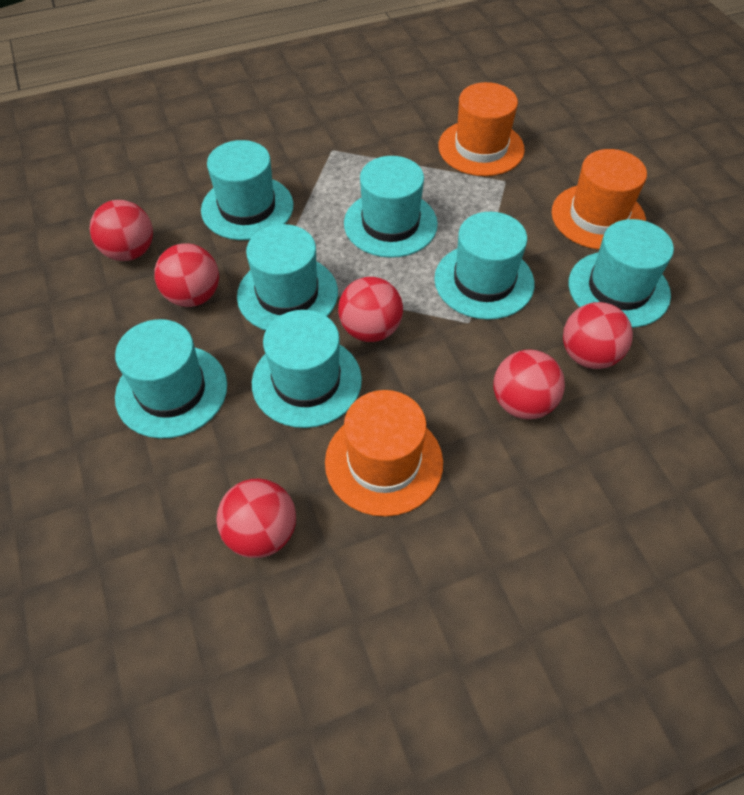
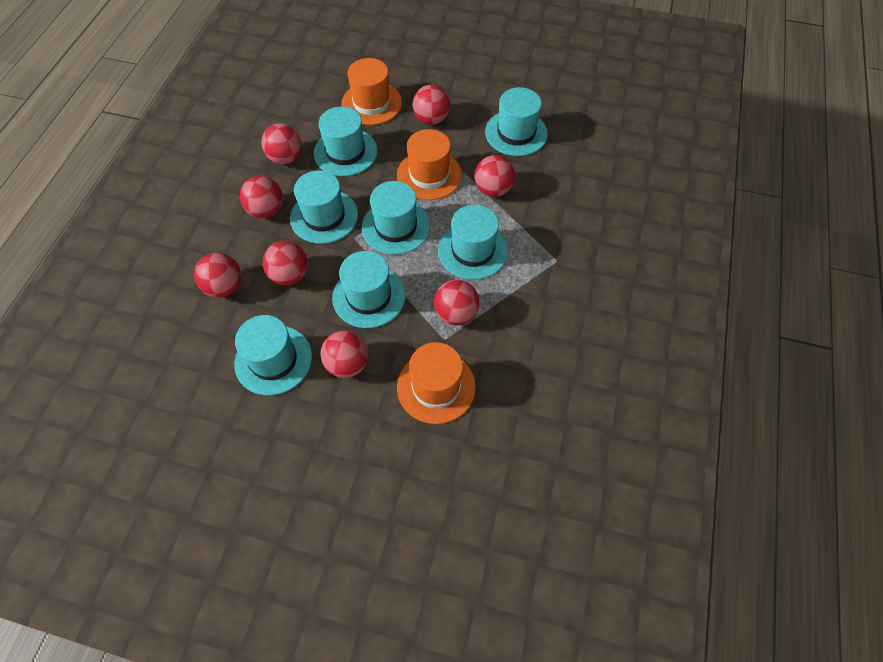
red ball: [89,200,153,261] [154,243,219,307] [216,478,296,558] [338,277,403,342] [493,349,565,419] [563,302,633,369] = 6 -> [194,253,241,297] [240,176,283,218] [261,123,302,164] [262,241,308,285] [320,330,369,378] [412,85,450,125] [434,280,479,325] [474,155,515,197] = 8

